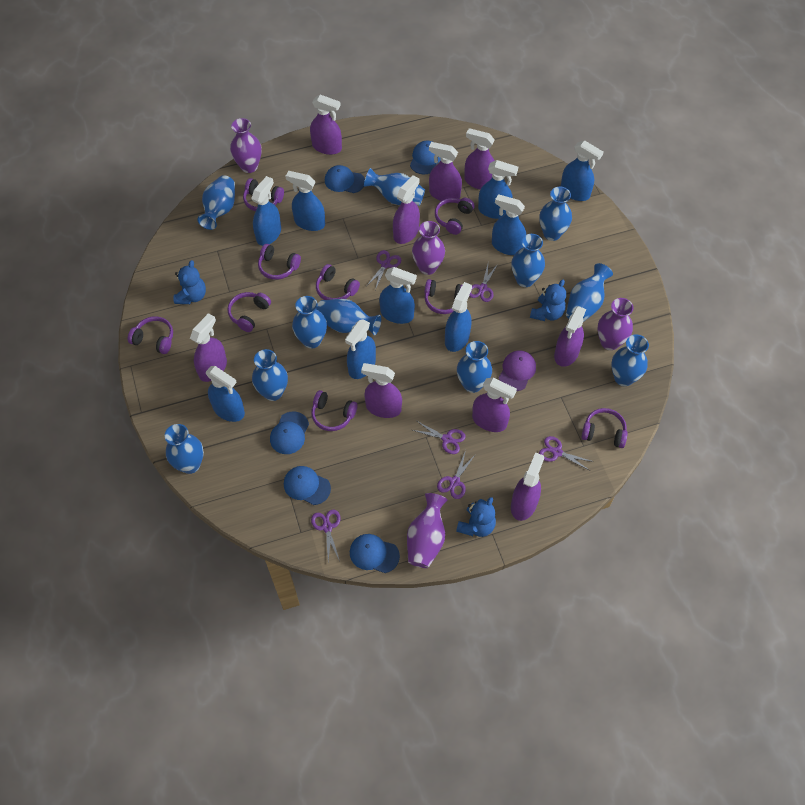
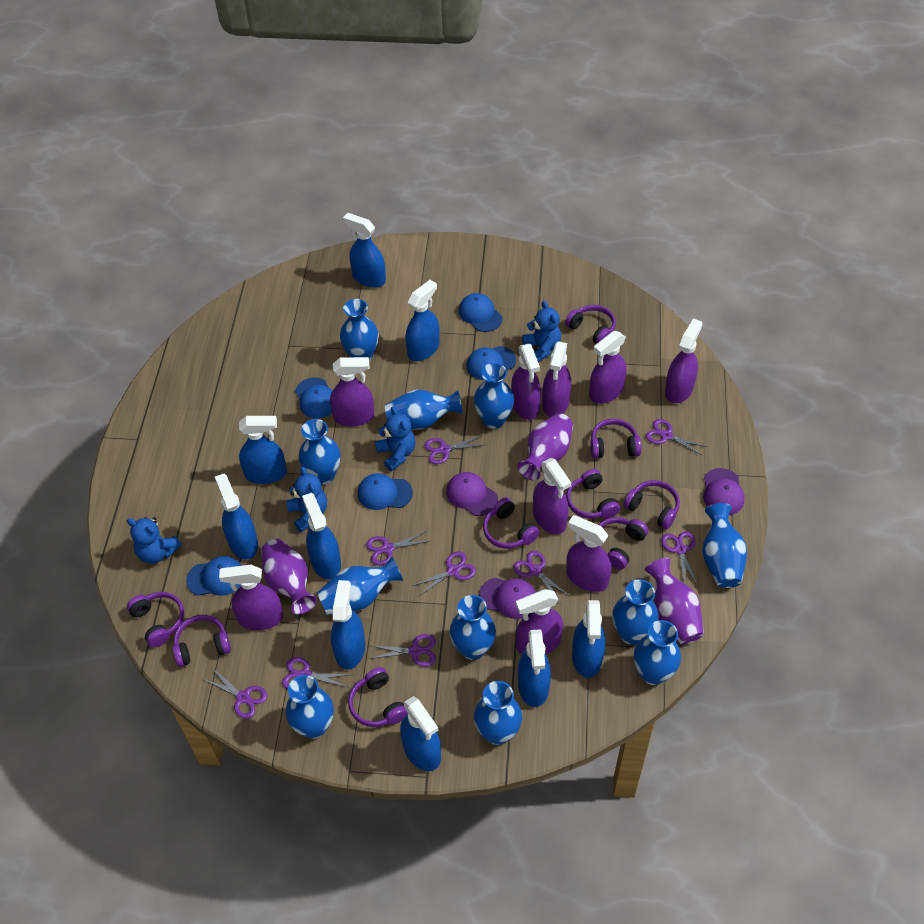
blue teddy bear: [173,260,206,304] [456,497,496,537] [530,280,566,321] = 3 -> [127,517,182,564] [287,467,327,532] [375,407,415,471] [522,301,561,362] = 4
purple cap: [499,350,536,391] = 1 -> [446,472,498,516] [479,578,536,619] [703,468,745,515] = 3
purple scissors: [311,509,341,561] [367,250,401,290] [413,421,466,454] [437,450,476,499] [469,264,498,302] [539,436,594,470] = 6 -> [203,668,268,719] [282,657,350,689] [366,531,430,565] [369,634,436,667] [412,551,476,596] [424,435,483,464] [513,551,571,603] [646,419,707,455] [661,531,698,586] = 9
purple vase: [230,118,262,173] [407,493,448,568] [412,221,445,275] [597,298,634,350] = 4 -> [261,539,317,614] [517,413,573,481] [645,558,704,645] = 3

